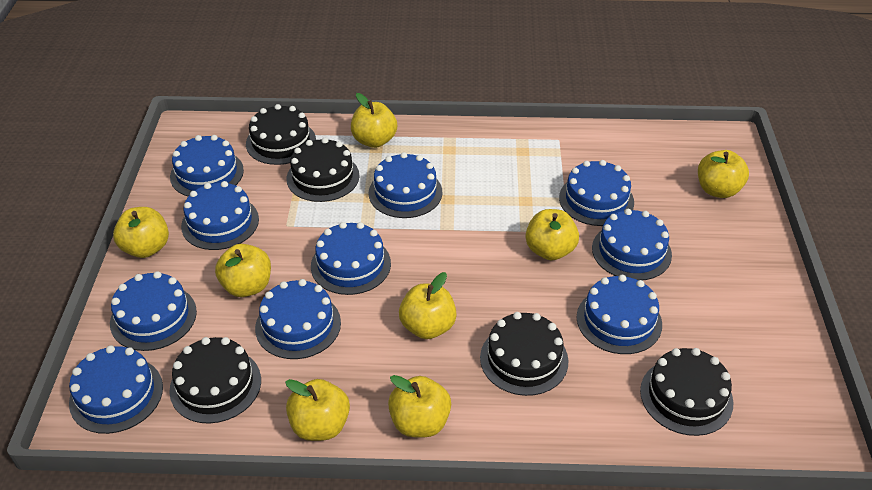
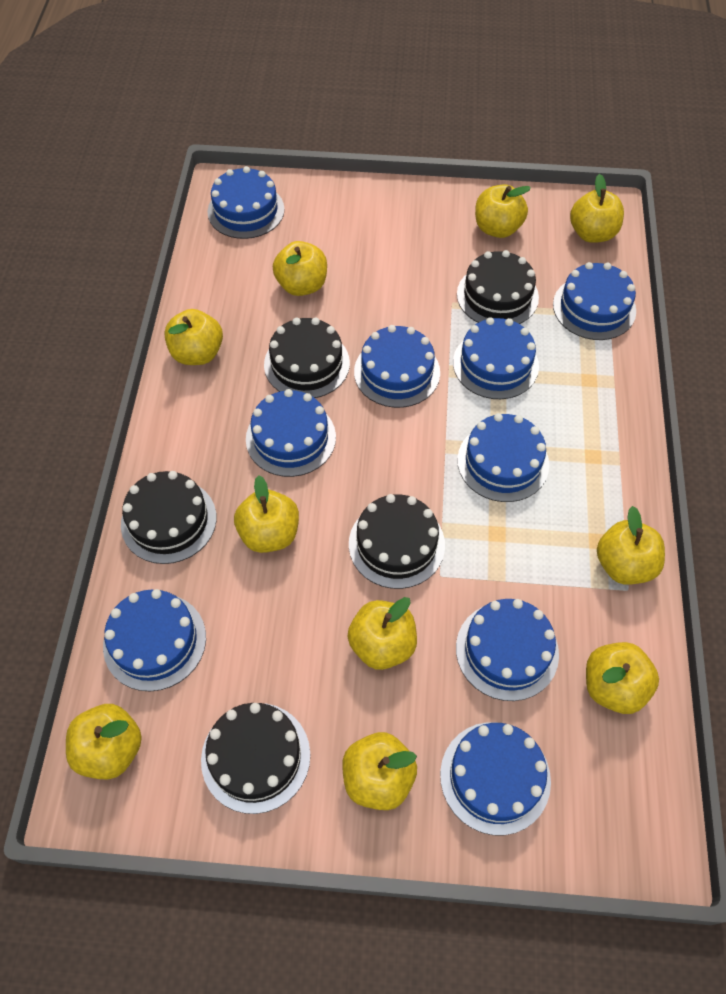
blue cake: [69,345,163,434] [110,271,197,351] [170,135,244,196] [181,181,259,250] [255,279,341,359] [311,222,391,295] [369,152,443,218] [559,160,634,226] [576,275,662,354] [592,209,672,280] = 10 -> [103,589,206,691] [207,166,285,239] [246,389,336,477] [354,325,440,408] [440,722,551,835] [453,317,539,399] [456,599,559,701] [457,413,549,502] [553,262,636,340] = 9
yellow apple: [113,207,169,258] [215,244,271,297] [285,379,350,441] [351,93,397,148] [388,375,451,437] [399,272,457,339] [526,209,579,260] [698,150,749,198] = 8 -> [66,704,142,779] [164,309,223,365] [234,475,299,553] [273,241,327,296] [342,732,417,810] [347,597,417,670] [475,184,531,238] [570,174,624,243] [586,642,659,714] [597,506,665,585] = 10

